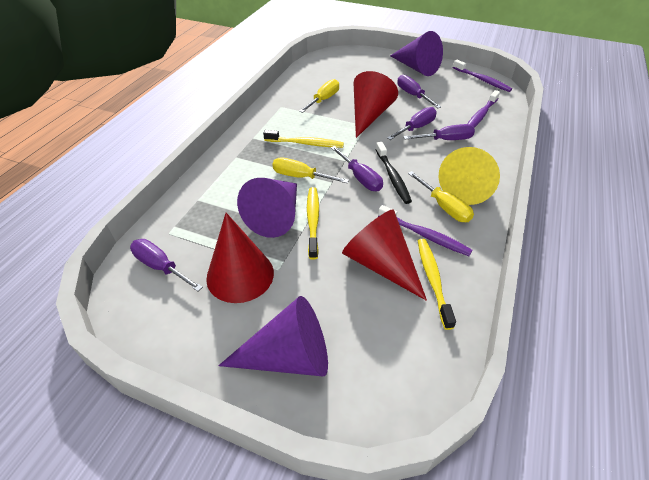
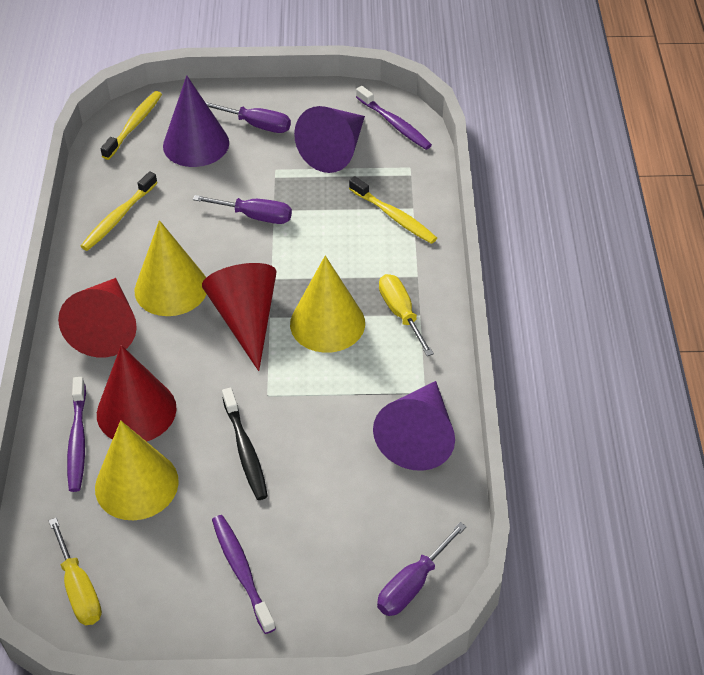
purple screwdriver: [130,239,203,291] [331,146,383,191] [387,107,437,140] [397,75,441,108] [403,124,475,140] = 5 -> [193,195,292,224] [205,102,291,133] [377,522,467,616] = 3
yellow cone: [439,147,500,205] = 1 -> [95,420,179,520] [135,220,207,316] [290,256,365,353] = 3
yellow screwdriver: [272,157,349,183] [299,79,339,113] [408,171,474,222] = 3 -> [49,518,102,625] [379,274,434,356] = 2

